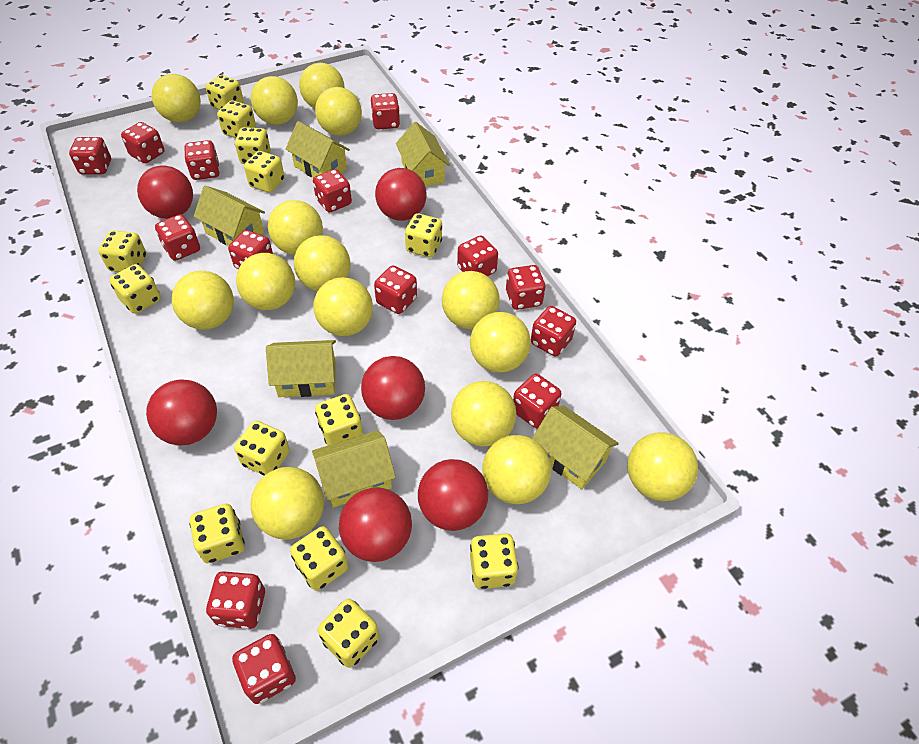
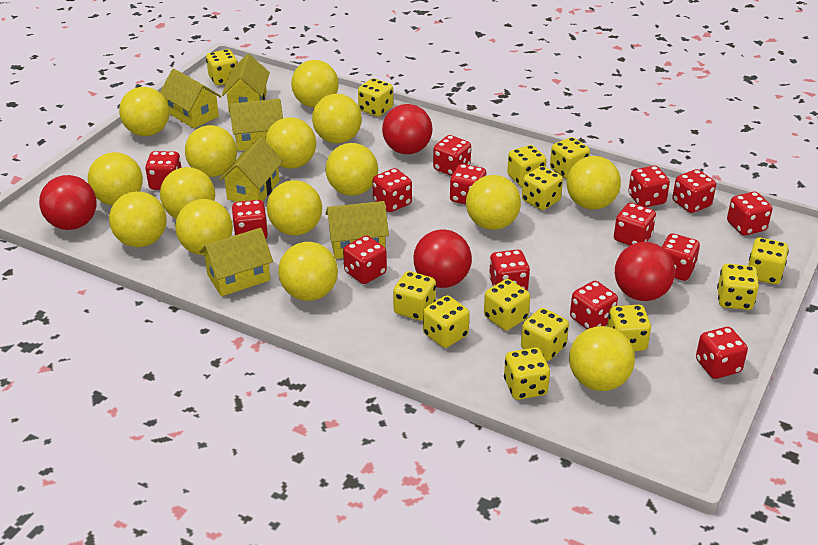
red ball: [137,166,193,219] [146,380,217,446] [339,487,412,562] [361,356,425,420] [375,168,427,221] [418,459,488,531] = 6 -> [39,175,97,230] [382,104,432,154] [413,229,472,288] [615,242,675,301] = 4

